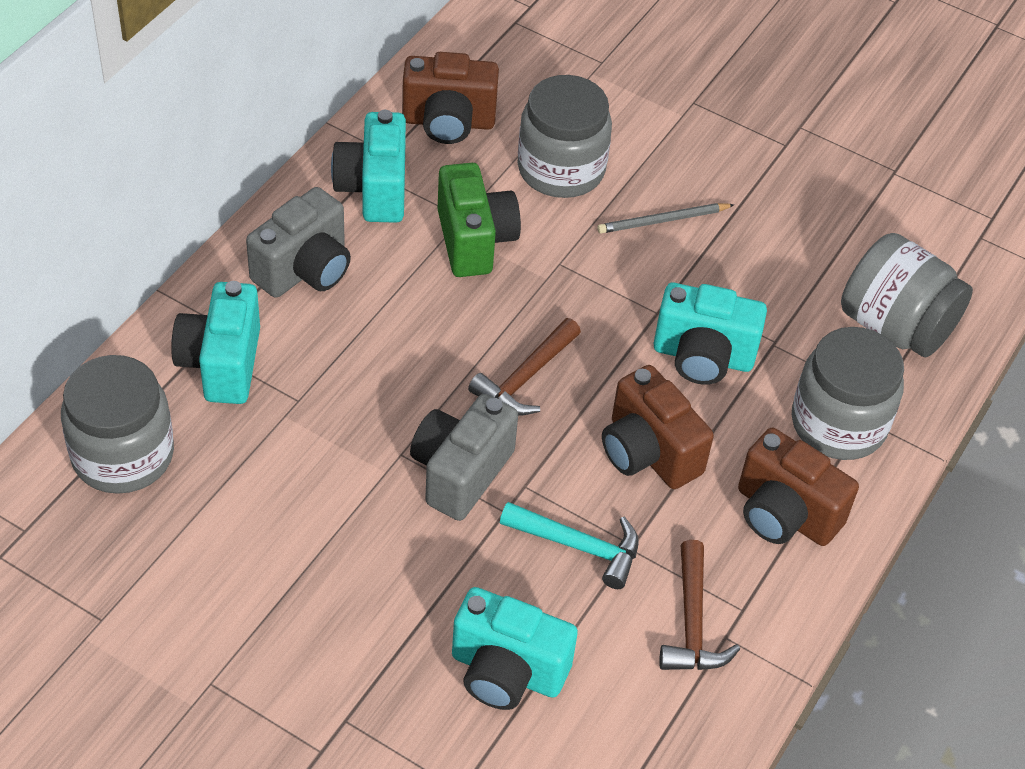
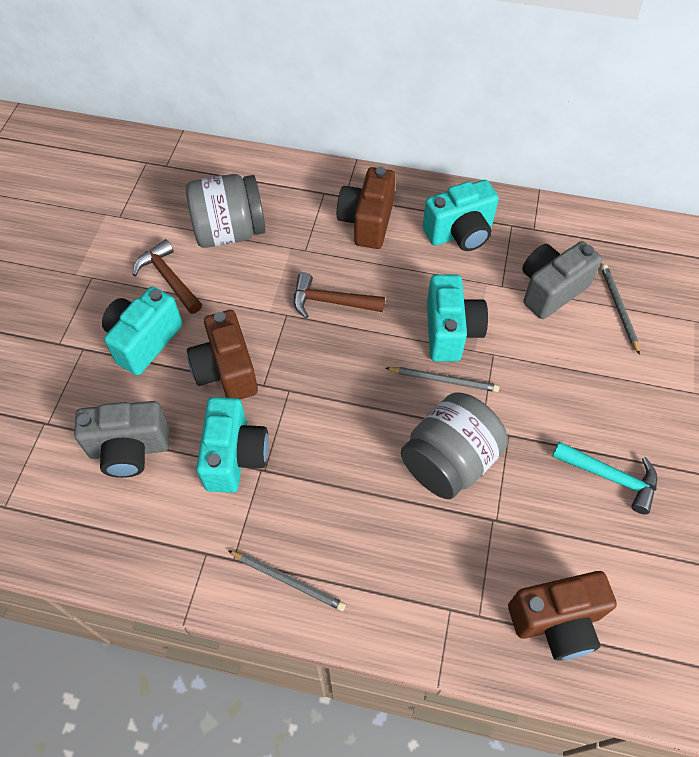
green camera: [438,163,521,277] = 1 -> none = 0
grey jar: [61,355,174,494] [517,75,612,198] [792,327,904,460] [841,233,973,357] = 4 -> [186,174,266,248] [401,393,508,499] = 2
grey pencil: [597,203,735,233] = 1 -> [228,550,346,611] [386,367,499,392] [601,264,640,355] = 3

